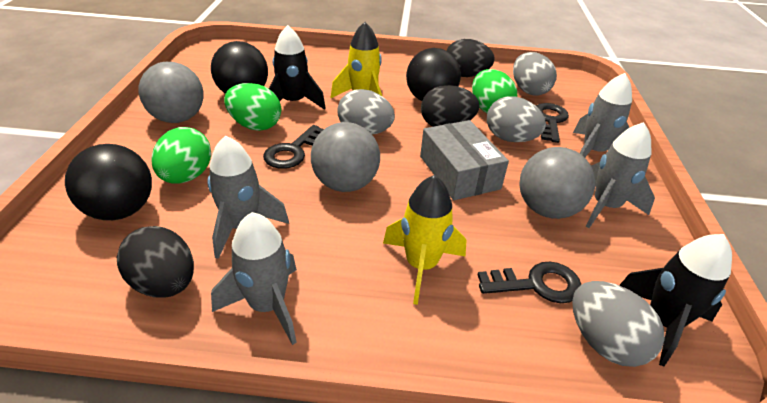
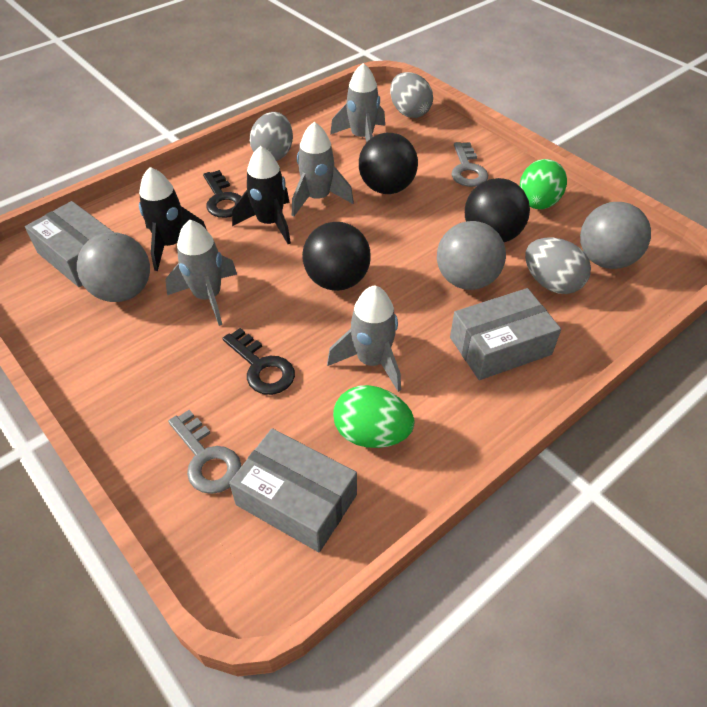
black egg: [117,226,194,298] [421,85,479,127] [446,39,495,77] = 3 -> none = 0
black key: [263,125,324,169] [478,262,581,303] [536,103,569,143] = 3 -> [203,170,242,218] [222,328,295,395] = 2
green egg: [151,127,211,184] [224,83,281,131] [472,69,517,113] = 3 -> [333,385,415,448] [520,159,567,209] = 2
grey box: [420,120,509,200] = 1 -> [25,201,113,287] [229,428,357,552] [450,288,561,380] = 3
grey egg: [337,89,395,135] [487,96,546,142] [513,52,557,96] [572,281,665,367] = 4 -> [250,112,293,161] [390,72,433,118] [525,238,591,294] = 3
grey key: none = 0 -> [168,410,241,494] [451,142,488,187] = 2
yellow rocket: [331,22,382,98] [383,175,466,305] = 2 -> none = 0

